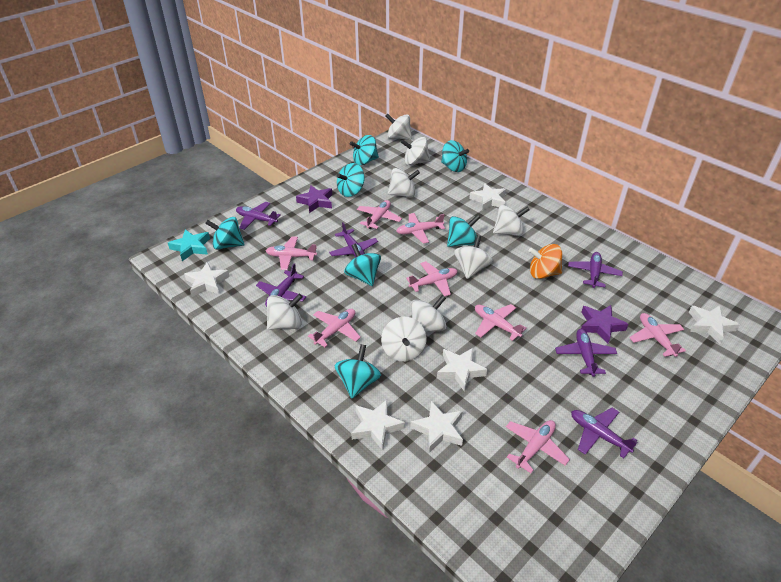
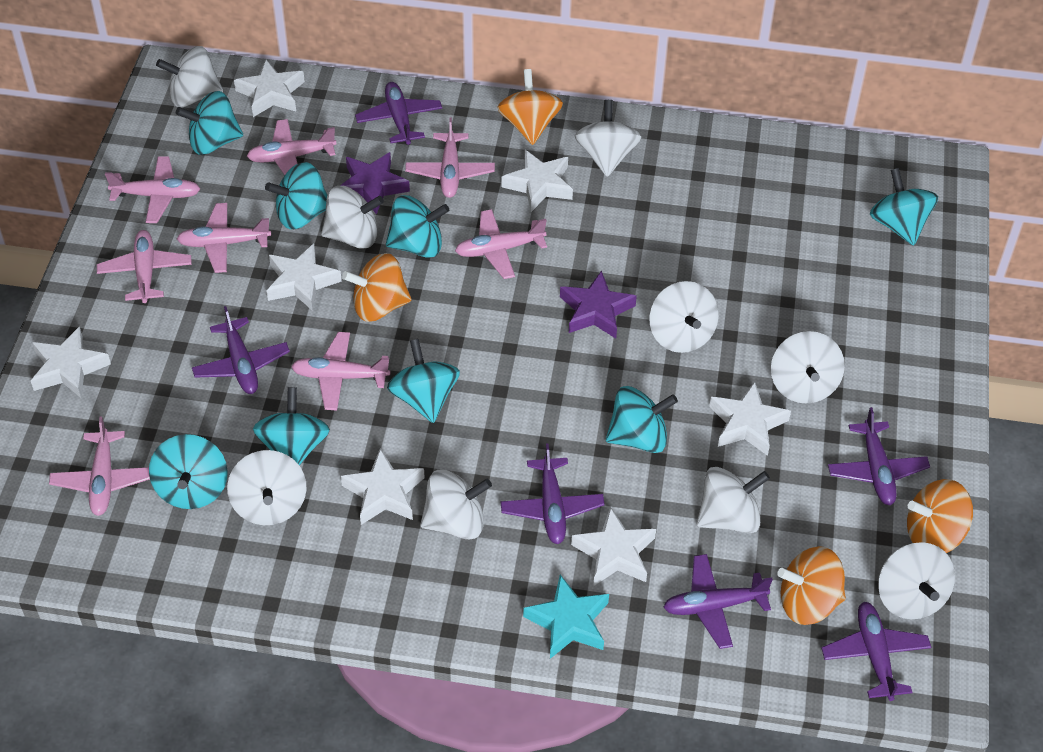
orange spinning top: [529,244,562,279] = 1 -> [342,253,411,322] [497,69,563,145] [777,546,846,625] [907,479,973,553] = 4
turquoise spinning top: [205,217,245,250] [335,344,381,398] [337,163,365,197] [344,243,381,286] [350,135,379,165] [441,140,469,172] [447,215,480,247] = 7 -> [149,434,228,509] [176,91,243,155] [253,387,330,466] [265,162,328,229] [386,195,449,258] [387,339,460,423] [606,386,678,453] [870,168,938,246] = 8
white spinning top: [267,294,303,330] [381,317,427,362] [386,113,412,140] [388,168,420,197] [401,137,430,165] [411,295,446,333] [454,235,493,279] [493,205,529,236] = 8 -> [156,46,223,107] [227,450,306,525] [321,186,384,249] [420,470,492,539] [575,100,641,177] [649,281,719,353] [697,467,770,533] [771,331,845,404] [878,542,955,619] = 9
white star: [184,262,230,297] [351,400,405,450] [411,401,463,453] [437,348,488,392] [469,183,506,211] [689,305,740,344] = 6 -> [31,326,111,398] [234,59,305,117] [266,244,342,311] [341,448,425,525] [502,150,573,212] [571,507,656,586] [709,381,791,456] = 7

